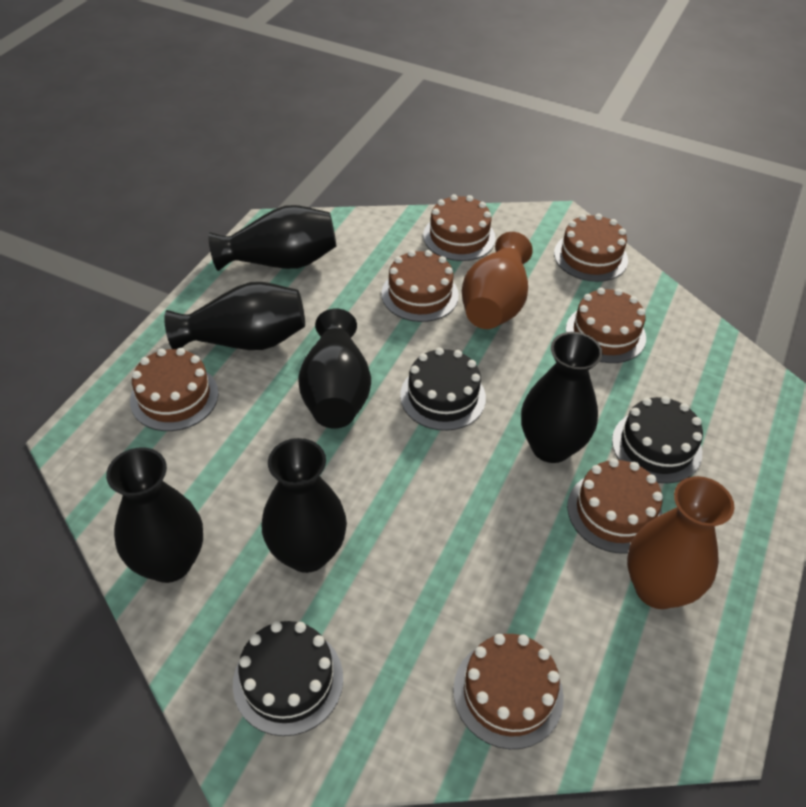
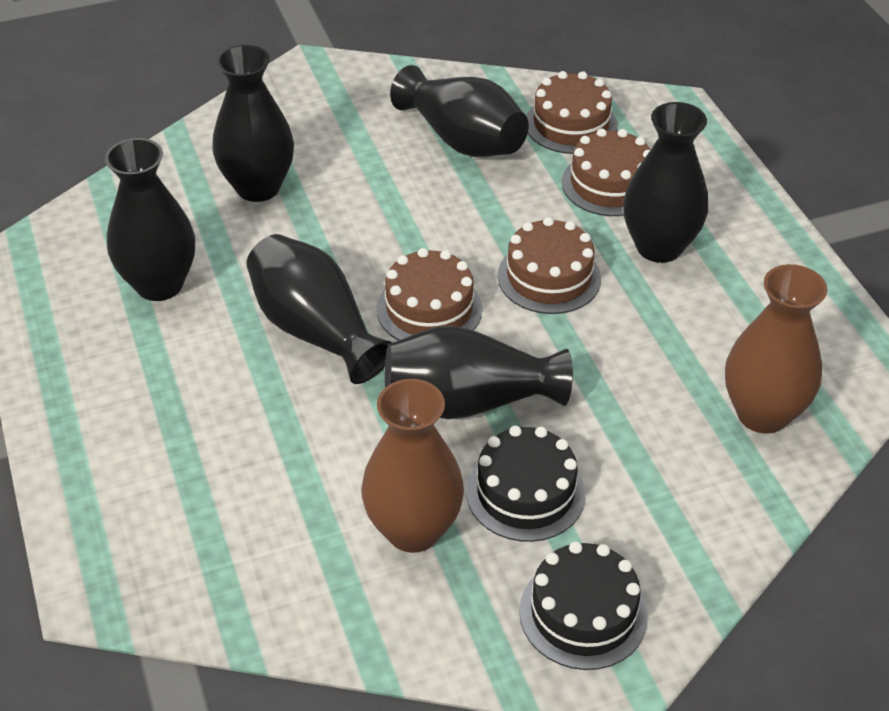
black cake: [233,621,343,736] [400,347,486,431] [612,396,703,483] = 3 -> [466,426,585,542] [519,541,648,670] = 2
brown cake: [130,348,218,431] [381,250,459,322] [423,194,496,261] [453,634,564,749] [554,214,628,282] [566,288,646,363] [567,458,663,554] = 7 -> [377,248,482,340] [498,217,601,314] [526,71,618,154] [562,128,650,216] = 4

